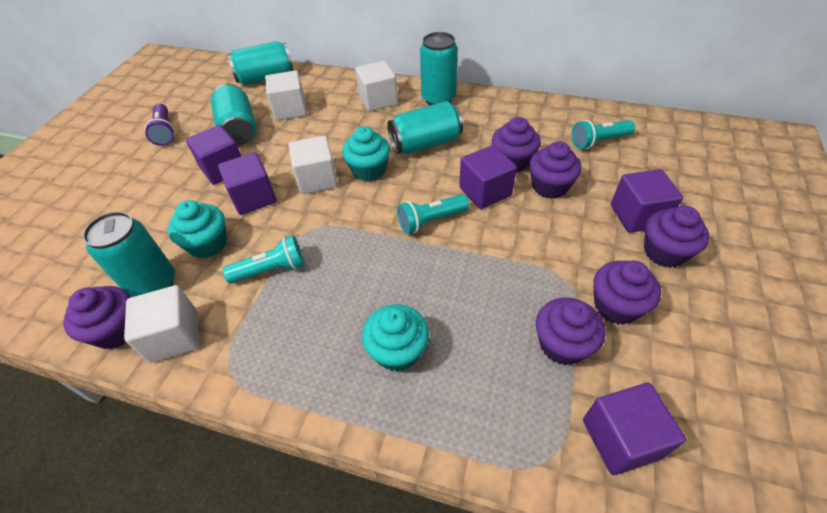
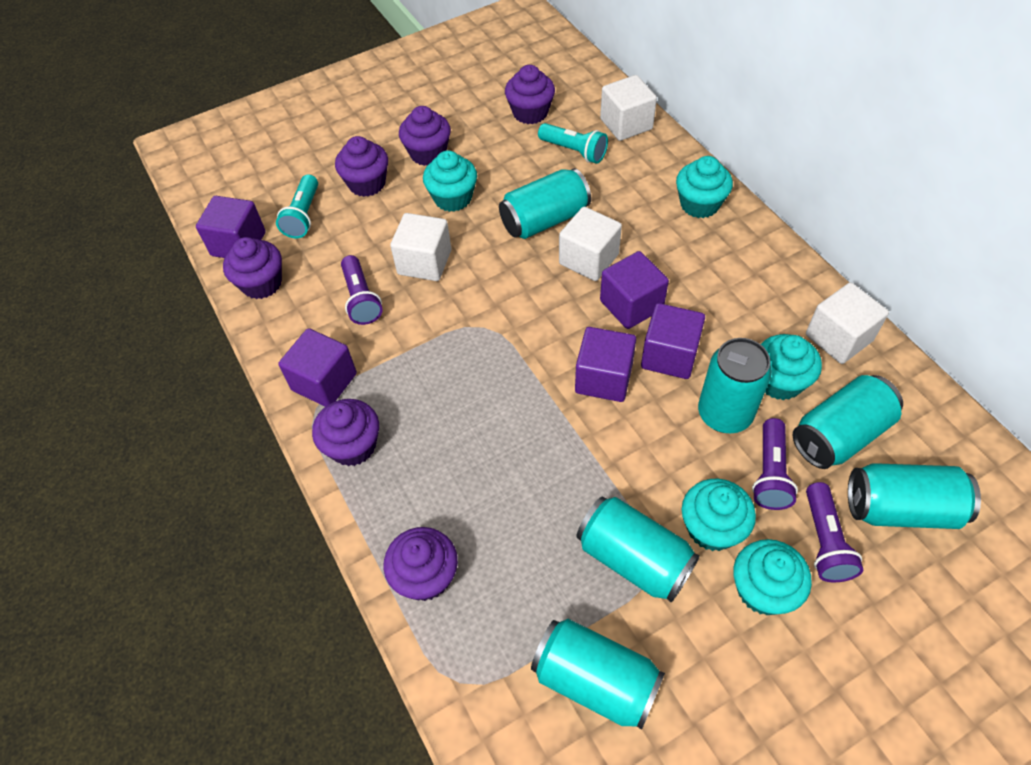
purple flashlight: [144,104,175,146] = 1 -> [341,255,383,325] [752,418,798,510] [806,482,863,582] = 3
turquoise can: [83,211,175,297] [211,83,256,145] [228,42,294,85] [387,101,463,154] [420,32,458,105] = 5 -> [499,168,591,239] [531,619,665,730] [576,497,700,602] [698,338,772,433] [793,375,903,469] [848,463,981,529] = 6
turquoise cupcake: [168,200,227,259] [342,126,390,181] [362,304,429,372] = 3 -> [423,150,477,212] [676,156,733,218] [682,479,756,551] [733,539,812,615] [761,334,822,400] = 5
turquoise flashlight: [223,235,305,284] [397,194,469,234] [571,120,635,149] = 3 -> [276,175,318,238] [538,123,608,164] = 2

